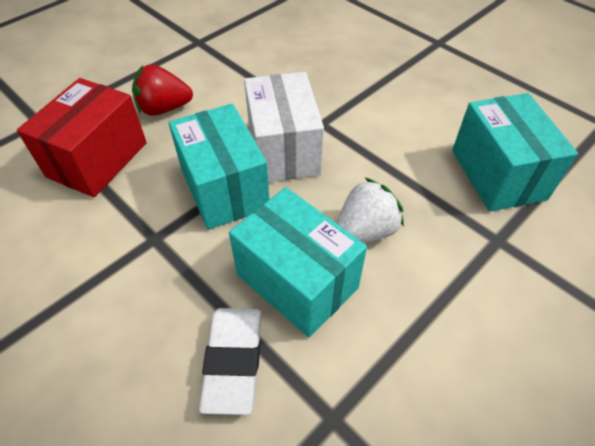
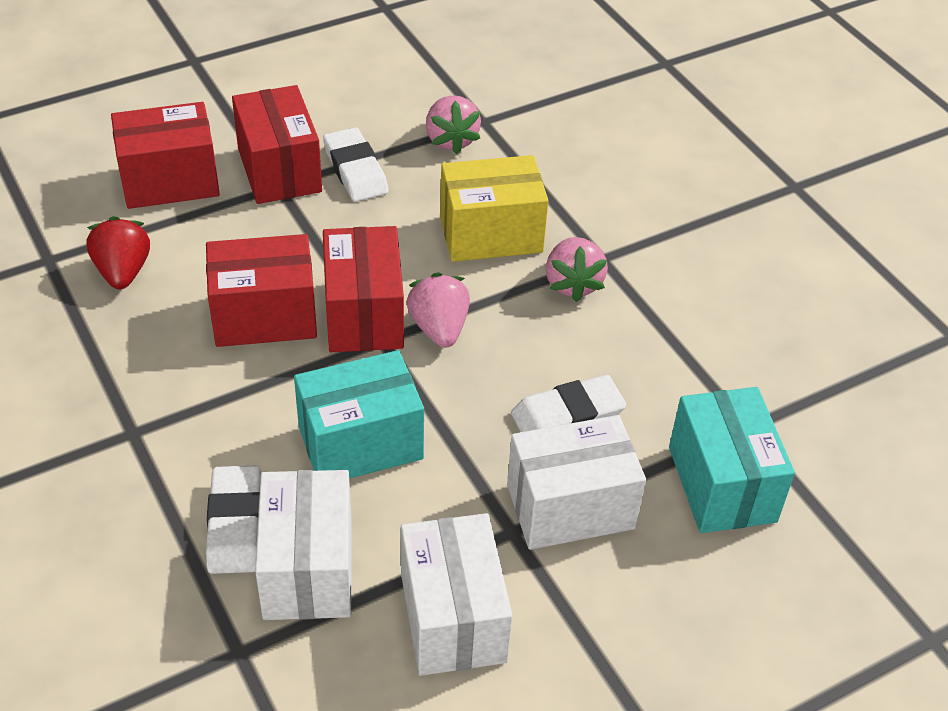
pink strawberry: none = 0 -> [406,273,470,348] [426,96,481,154] [546,237,608,302] = 3
red box: [17,78,147,197] = 1 -> [111,102,220,209] [206,234,317,347] [232,85,322,204] [323,226,404,352] = 4
turquoise box: [169,104,270,230] [229,187,367,337] [452,93,578,212] = 3 -> [294,350,424,479] [669,387,795,533] = 2
white box: [244,72,324,182] = 1 -> [255,470,352,620] [401,513,512,676] [507,415,646,550] = 3
white eraser: [199,308,262,415] = 1 -> [206,465,261,574] [323,127,389,202] [511,375,626,432] = 3
white strawberry: [337,177,404,243] = 1 -> none = 0
yellow box: none = 0 -> [440,155,549,262] = 1

